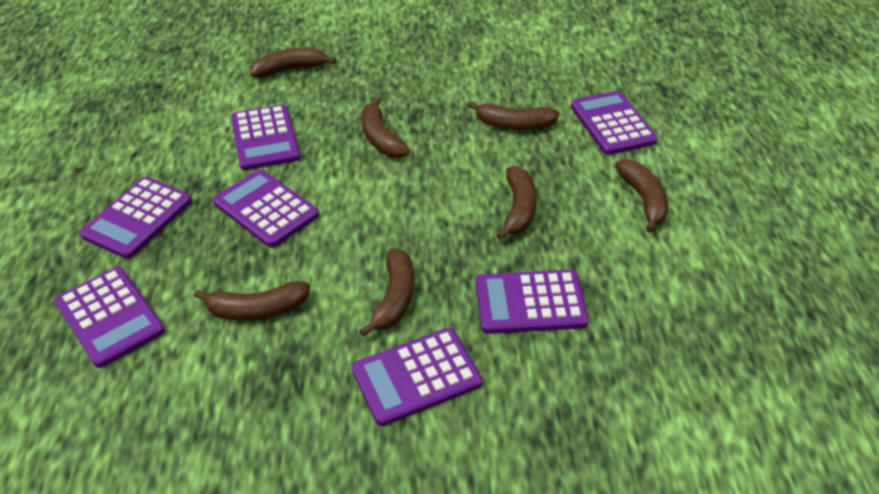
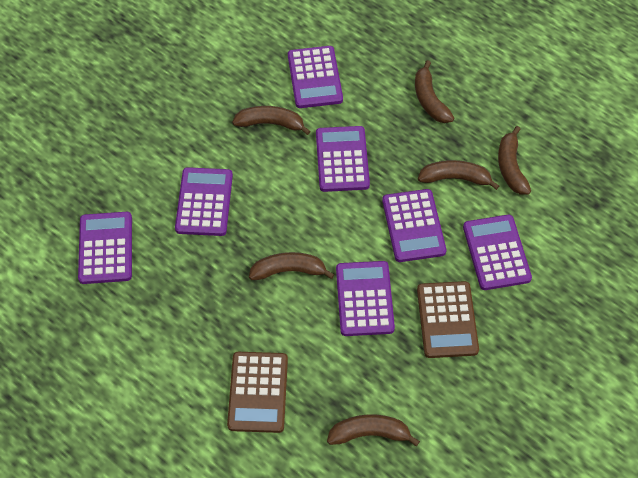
brown banana: [194,281,310,320] [250,47,336,78] [359,248,414,337] [362,97,410,158] [468,101,560,130] [496,166,537,240] [615,159,668,233] = 7 -> [232,106,311,135] [249,252,335,280] [327,414,420,446] [415,60,454,123] [418,160,499,190] [498,126,531,195] = 6
brown calculator: none = 0 -> [227,352,288,433] [417,281,479,358] = 2

